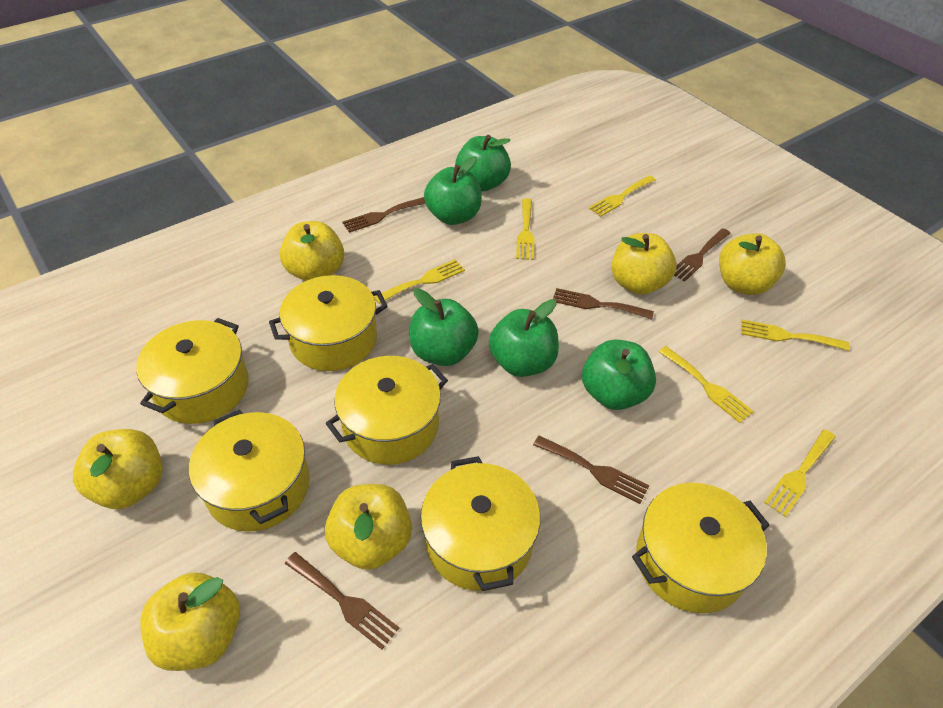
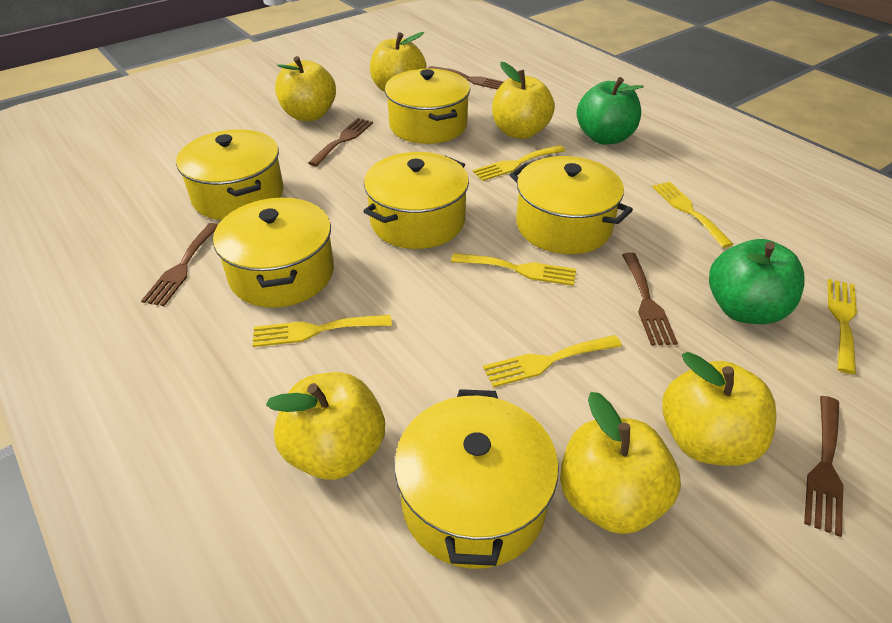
green apple: [410,288,479,366] [424,156,482,225] [455,135,511,191] [489,299,559,377] [582,339,656,410] = 5 -> [577,77,644,145] [709,239,805,324] = 2

